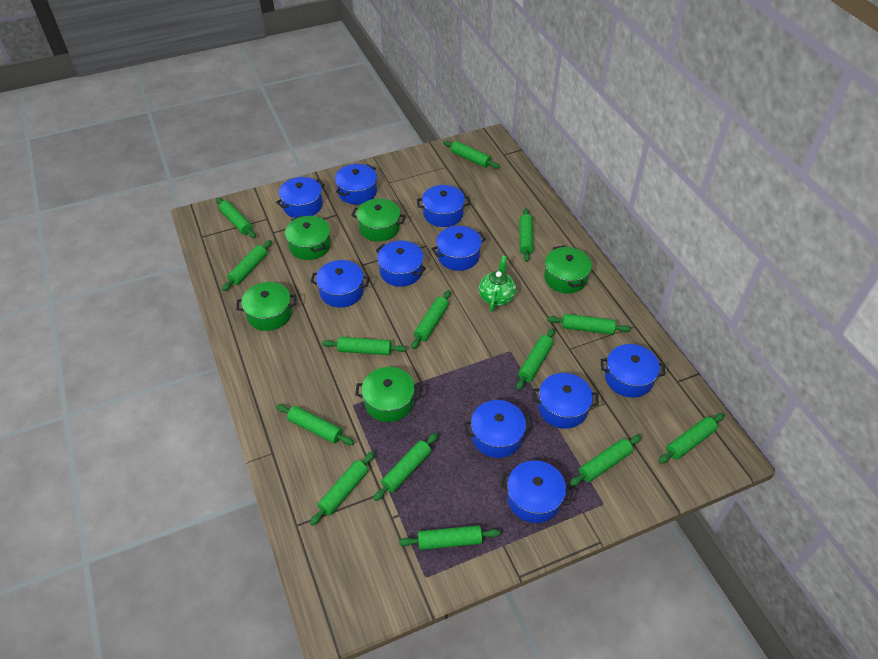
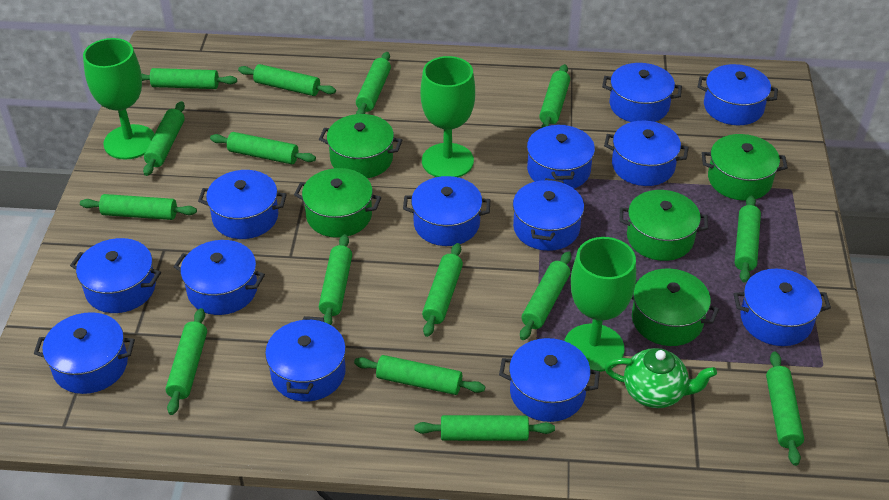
blue pot: [276,177,325,218] [311,260,370,307] [335,164,377,205] [376,241,426,287] [417,185,470,227] [432,226,486,271] [464,400,533,458] [500,461,573,523] [533,373,599,429] [601,344,665,398] = 10 -> [34,312,135,394] [70,238,161,313] [174,240,265,315] [198,170,287,239] [265,316,346,402] [403,176,490,246] [499,338,600,422] [513,178,584,251] [527,124,595,188] [602,63,682,122] [604,121,689,186] [698,64,778,125] [733,269,831,346] = 13
green goblet: none = 0 -> [83,38,155,160] [421,56,475,177] [564,237,636,372] = 3
green rolling pin: [216,198,256,238] [222,240,272,291] [277,404,354,445] [310,451,375,526] [322,337,407,355] [373,433,438,501] [399,525,501,550] [412,290,451,349] [443,141,500,169] [516,328,555,390] [519,208,533,262] [547,314,631,335] [569,435,642,486] [659,413,724,464] = 14 -> [80,194,197,220] [141,68,237,89] [143,101,185,176] [165,308,207,415] [210,132,316,164] [238,64,336,96] [319,234,352,325] [354,355,485,395] [356,52,391,114] [414,415,555,441] [422,243,463,337] [520,251,571,340] [539,64,570,128] [735,196,761,283] [766,351,804,466] = 15

